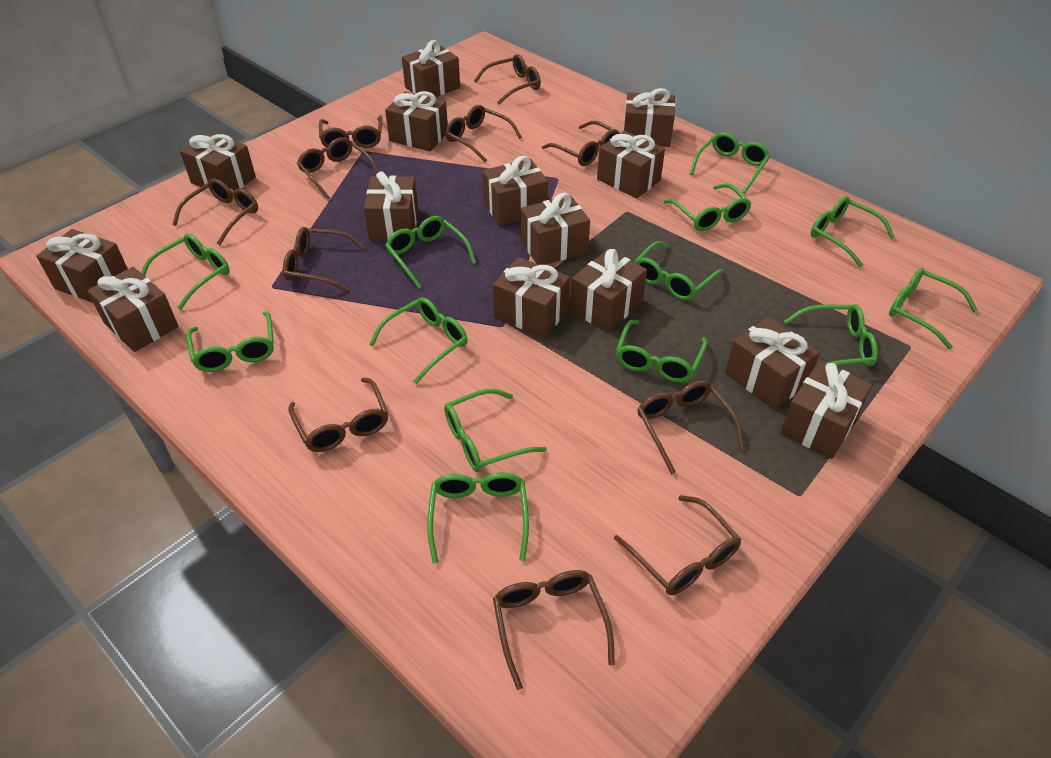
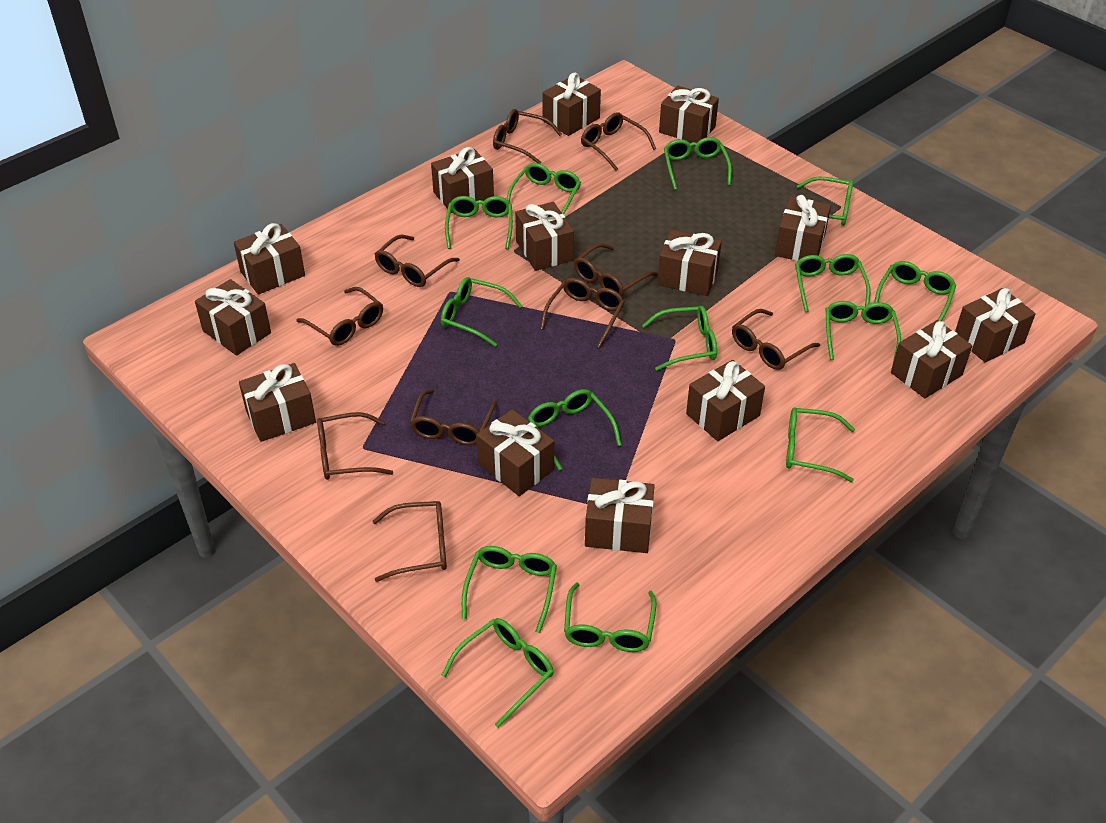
brown glasses: [172,178,258,245] [283,227,366,291] [288,377,388,452] [297,137,378,200] [319,115,383,148] [445,105,522,162] [474,54,541,104] [493,570,615,690] [542,121,620,166] [614,495,741,595] [637,381,744,475] = 11 -> [296,287,383,346] [317,412,393,480] [372,501,447,582] [375,235,460,287] [410,389,497,445] [493,109,562,164] [540,278,625,348] [574,243,658,296] [581,112,656,171] [732,309,820,370] = 10
green glasses: [141,233,230,310] [186,311,274,372] [369,297,468,384] [385,216,476,289] [427,472,529,564] [444,389,547,472] [616,320,708,382] [634,241,724,300] [664,183,751,231] [690,132,770,193] [784,304,878,367] [810,196,895,267] [889,268,978,349] = 13 -> [441,277,522,347] [442,618,554,728] [445,196,513,250] [462,546,557,633] [507,163,581,214] [528,389,622,470] [564,582,657,652] [642,306,717,371] [664,137,732,190] [786,407,855,482] [795,254,870,312] [797,177,853,226] [826,301,901,362] [874,261,956,321] = 14

